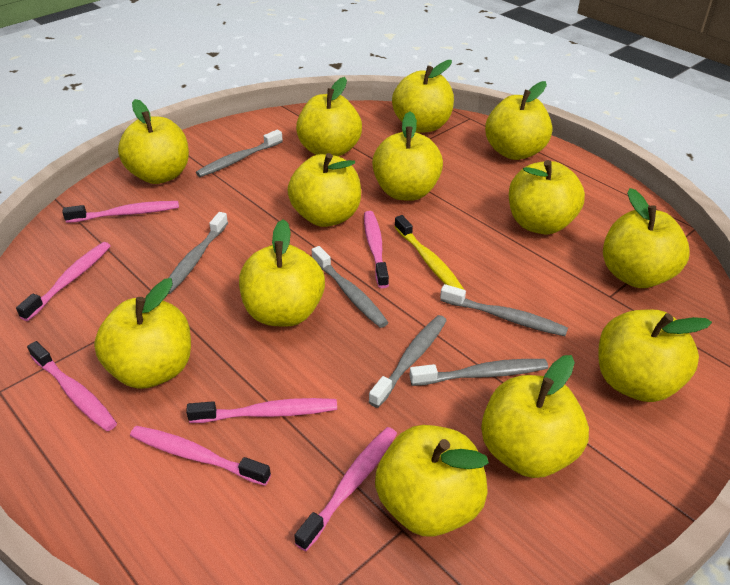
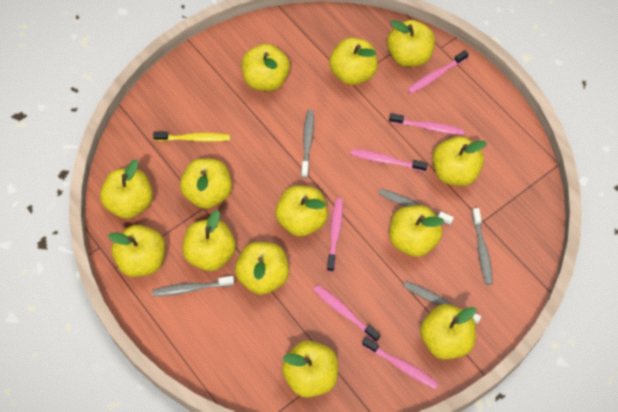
grey toothbrush: [168,212,228,294] [196,130,283,177] [312,246,389,328] [368,315,447,408] [410,359,548,386] [440,284,568,336] = 6 -> [152,276,234,296] [301,110,314,178] [378,188,454,225] [403,281,481,324] [472,208,493,285] = 5
pink toothbrush: [16,242,111,321] [27,341,117,431] [62,201,179,223] [130,426,271,486] [186,398,337,423] [294,427,397,551] [364,211,389,288] = 7 -> [313,285,380,342] [327,198,343,272] [351,149,428,172] [362,337,439,389] [389,113,464,135] [407,50,469,94] = 6

